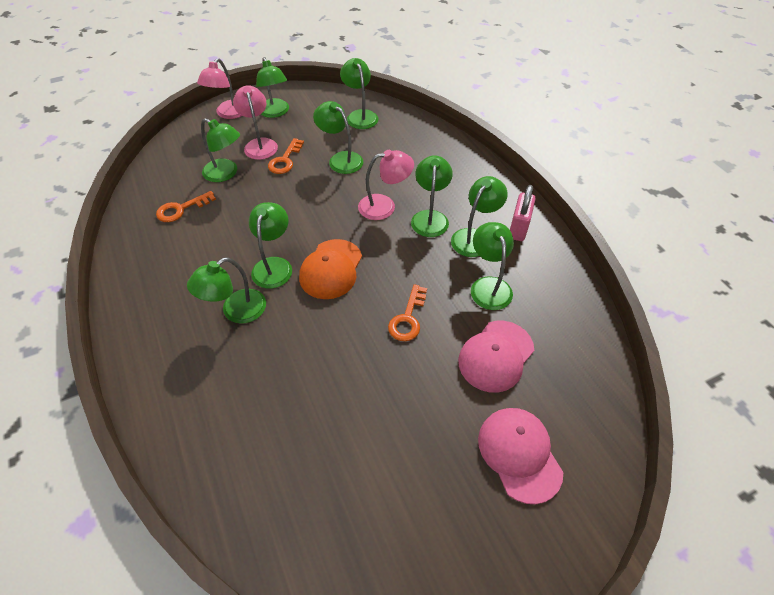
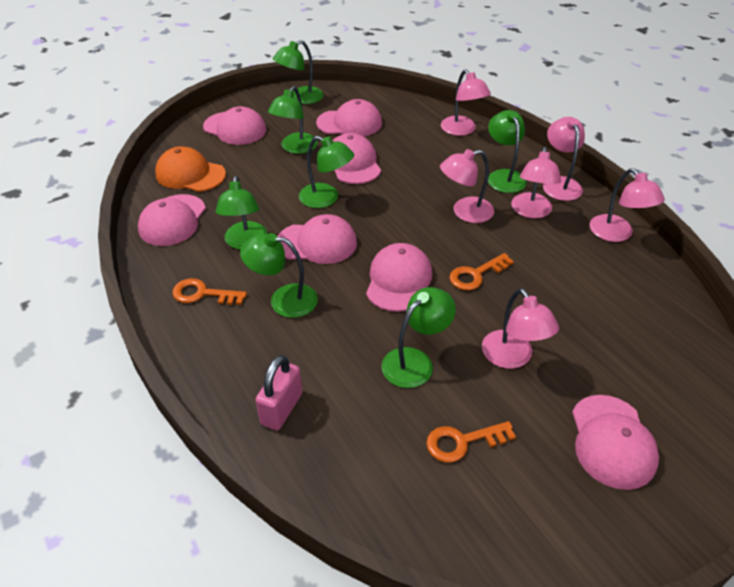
green lamp: [187,257,266,324] [201,118,240,182] [249,202,292,289] [256,57,289,118] [313,101,363,174] [340,58,378,129] [411,155,453,237] [451,176,508,257] [471,222,514,310] = 9 -> [215,176,267,250] [240,233,318,318] [268,86,318,154] [273,40,323,104] [299,136,354,208] [381,287,456,388] [488,110,527,193] = 7
pink cap: [458,321,534,393] [478,408,563,504] = 2 -> [138,194,206,246] [203,106,266,145] [277,214,357,264] [316,99,382,136] [332,133,381,184] [366,243,432,312] [572,395,659,490] = 7
pink lamp: [197,58,242,119] [233,85,278,160] [358,150,414,220] = 3 -> [440,149,494,223] [441,69,491,136] [482,288,559,369] [511,146,561,219] [543,117,585,201] [590,168,665,242] = 6

